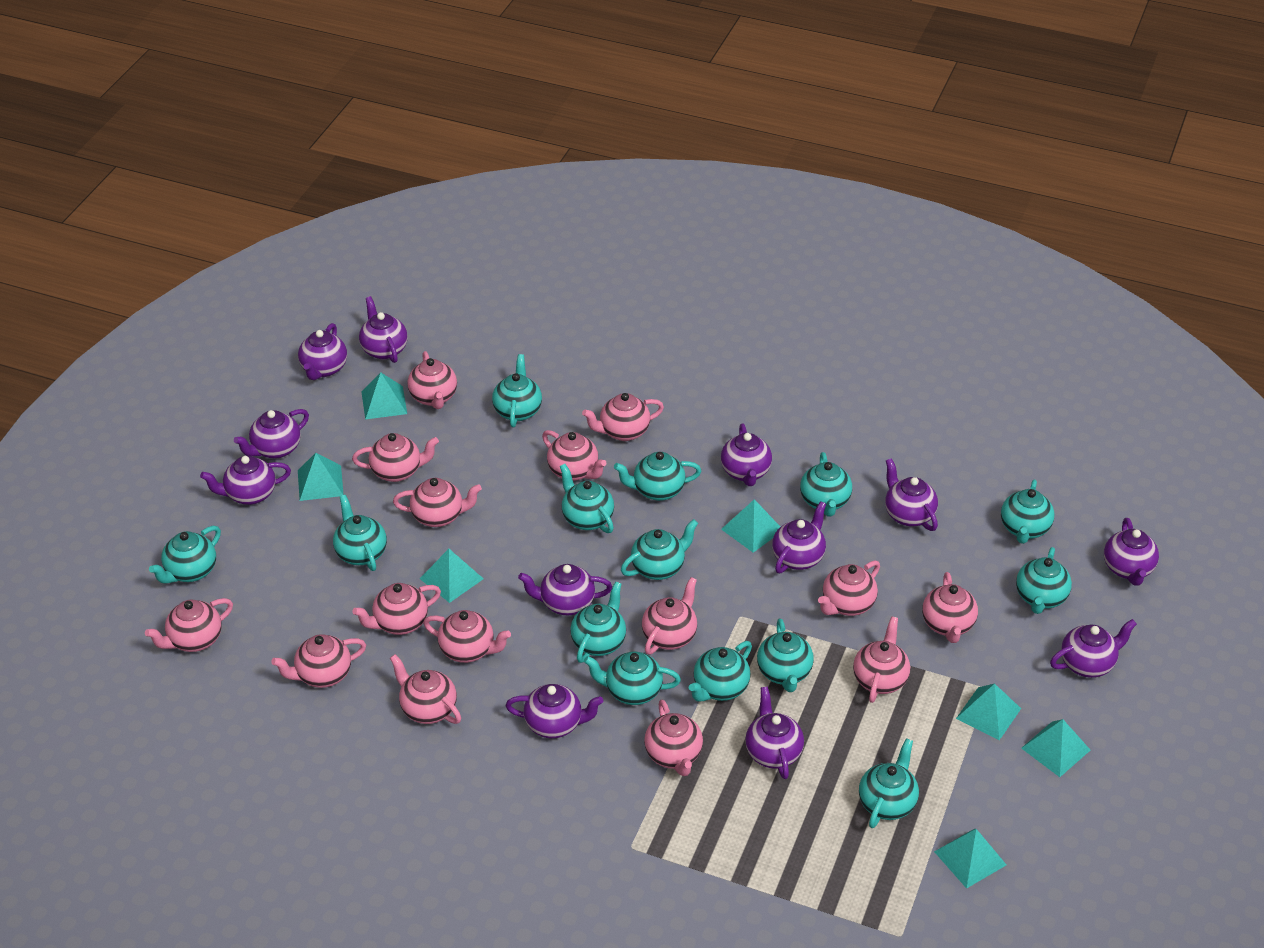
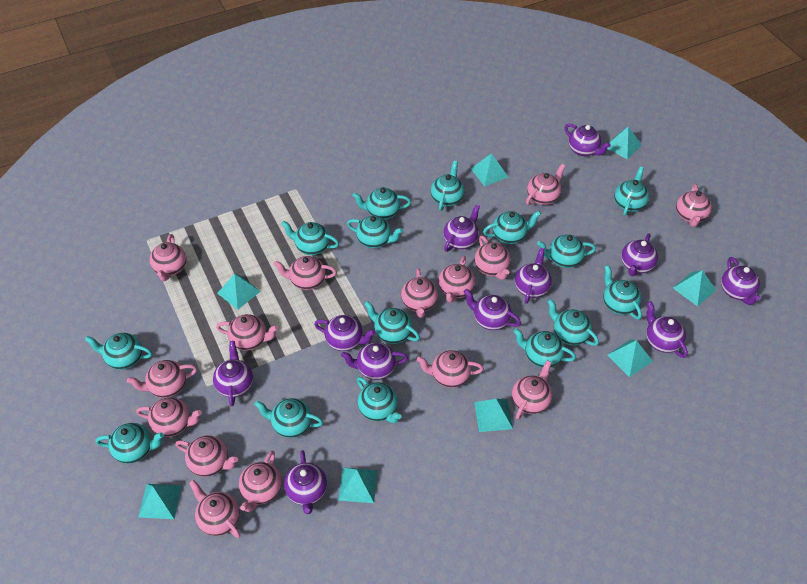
purple teapot: [200,456,291,505] [234,409,309,459] [298,323,347,380] [359,296,407,363] [506,684,603,738] [518,564,612,615] [721,424,772,486] [745,687,804,779] [772,501,826,573] [885,458,938,531] [1050,619,1137,678] [1104,518,1159,586] = 12 -> [213,341,253,406] [284,450,327,514] [314,315,375,351] [341,342,408,380] [443,204,480,252] [464,289,521,330] [515,248,552,304] [565,124,611,156] [621,233,658,276] [646,301,688,358] [721,257,761,305] = 11
turquoise pyramid: [298,453,344,501] [361,372,407,419] [420,549,483,603] [721,499,780,553] [934,829,1007,889] [956,684,1021,740] [1021,719,1090,777] = 7 -> [138,484,182,519] [217,274,261,310] [338,468,378,503] [471,153,508,186] [474,399,513,432] [607,126,642,159] [607,339,653,377] [673,270,716,306] = 8
turquoise teapot: [149,526,221,584] [333,495,387,571] [492,354,542,427] [560,464,614,533] [570,581,626,663] [584,651,681,705] [614,452,701,501] [621,519,698,580] [689,641,752,702] [757,619,814,692] [800,452,852,516] [859,738,919,828] [1001,480,1054,544] [1016,547,1072,614] = 14 -> [85,333,152,370] [95,423,164,464] [254,398,323,438] [281,221,339,255] [347,215,403,248] [352,187,411,220] [357,377,402,423] [364,301,420,344] [431,161,464,211] [483,211,541,244] [513,328,576,368] [537,234,596,268] [547,299,599,346] [603,265,642,320] [614,167,649,216] = 15

